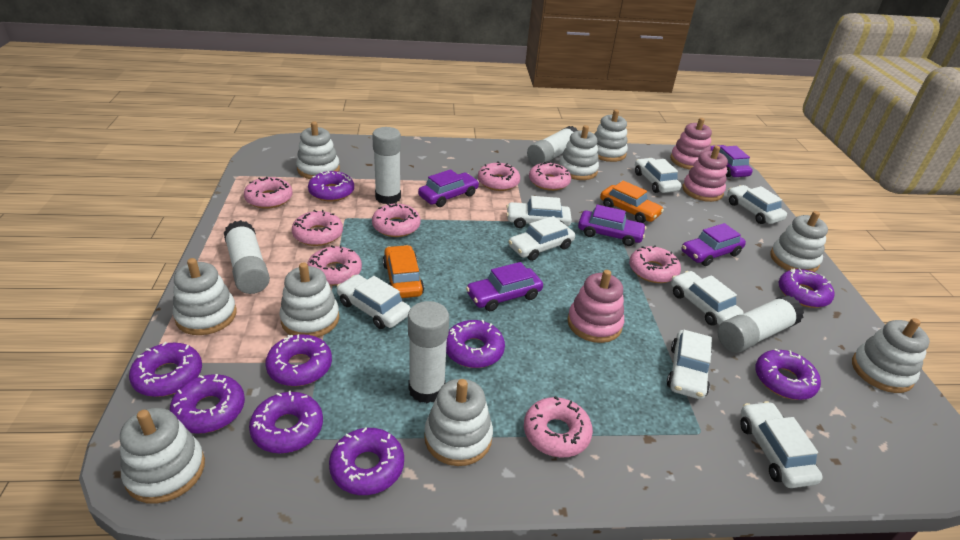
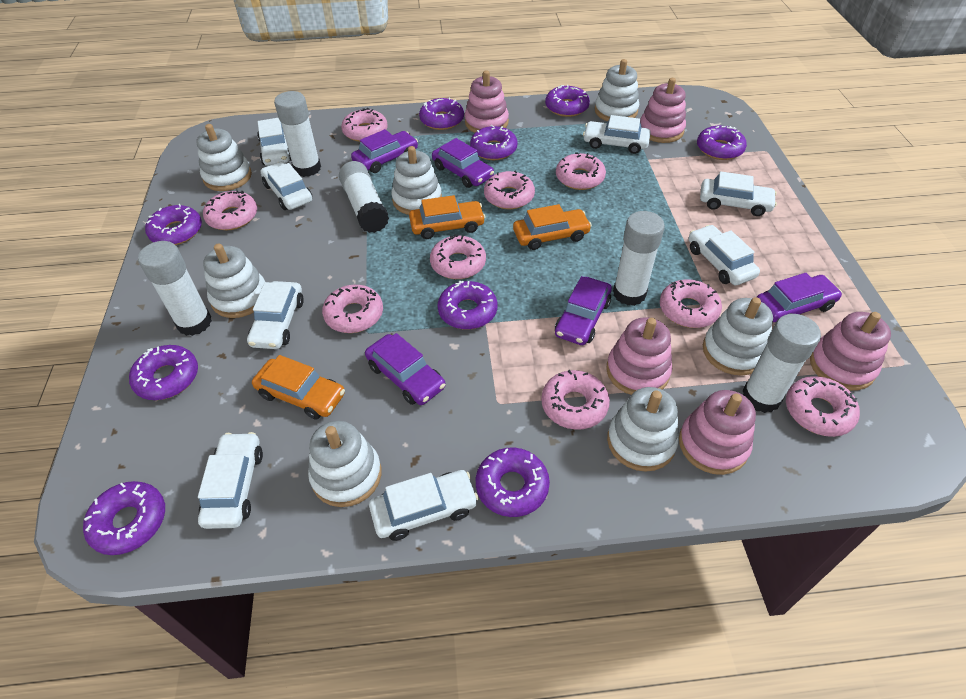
orange car: [383,245,424,298] [600,181,664,223] = 2 -> [252,355,345,420] [409,195,486,239] [513,204,592,250] = 3
pink donut: [244,177,293,209] [292,210,343,246] [307,245,362,286] [372,203,420,237] [478,161,520,191] [524,396,593,458] [529,161,571,191] [629,245,681,283] = 8 -> [203,190,257,230] [322,285,383,333] [341,108,388,142] [430,234,486,279] [484,170,535,209] [541,370,610,430] [556,152,606,190] [660,279,722,328] [786,376,860,437] = 9
pink stacking toy: [567,270,624,343] [670,118,712,170] [682,146,728,202] = 3 -> [465,70,509,133] [607,317,672,395] [640,78,686,143] [679,390,756,475] [810,312,891,391] = 5
white stacking toy: [120,408,205,504] [173,258,237,335] [279,262,339,337] [296,122,340,179] [424,379,493,466] [559,125,599,180] [594,109,628,162] [770,211,828,272] [852,318,930,393] = 9 -> [197,124,252,191] [203,243,265,318] [308,421,381,507] [391,146,442,215] [595,59,639,121] [607,387,679,472] [703,297,773,376] = 7

